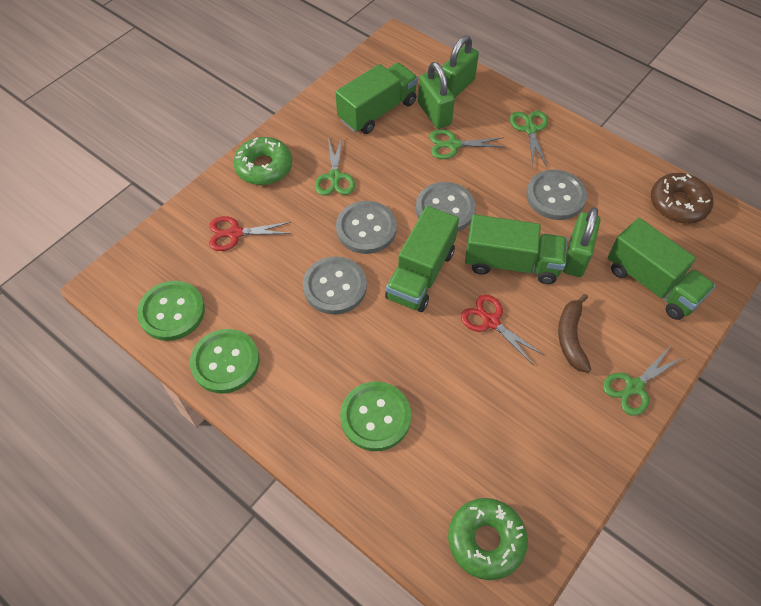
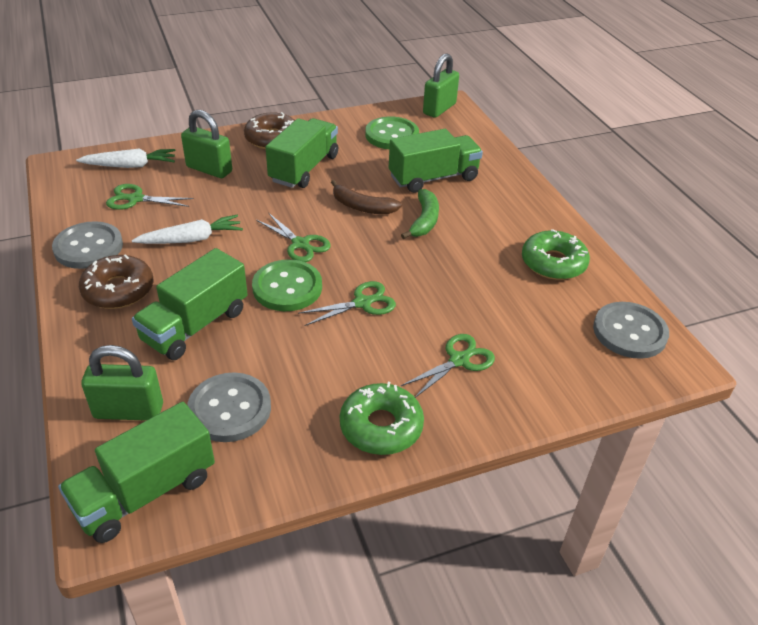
brown donut: [651,173,714,224] = 1 -> [79,254,154,309] [244,112,295,149] = 2
green banana: none = 0 -> [401,189,439,239] = 1
green button: [137,281,205,341] [190,329,260,394] [340,382,411,451] = 3 -> [252,259,322,311] [365,116,419,149] = 2
grey button: [303,256,367,315] [336,201,397,254] [416,182,476,232] [526,170,587,220] = 4 -> [52,221,123,269] [187,373,271,442] [593,302,669,359] = 3
red scissors: [209,216,292,251] [461,295,544,364] = 2 -> none = 0
white carrot: none = 0 -> [76,148,175,168] [132,215,243,244] = 2

